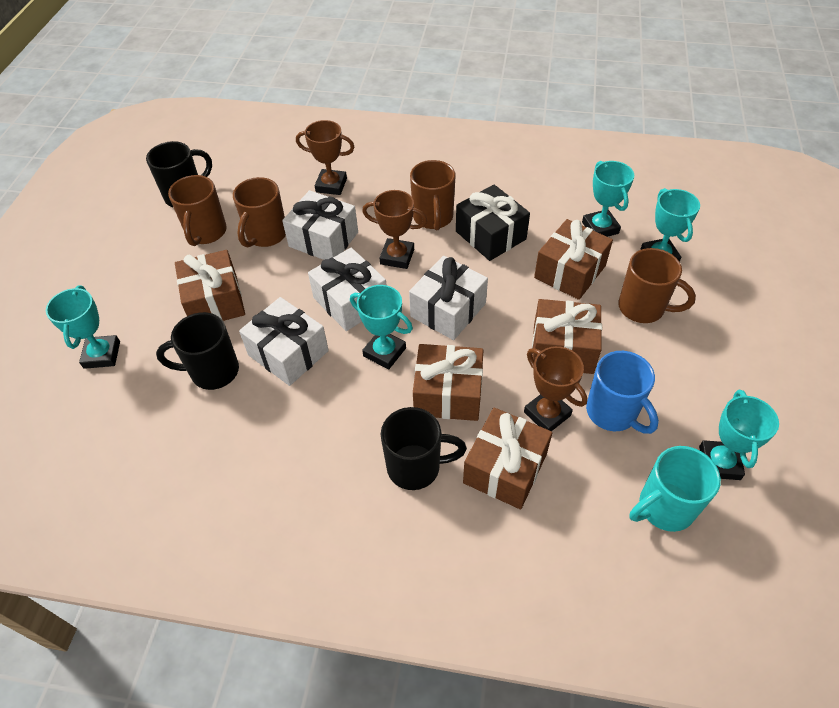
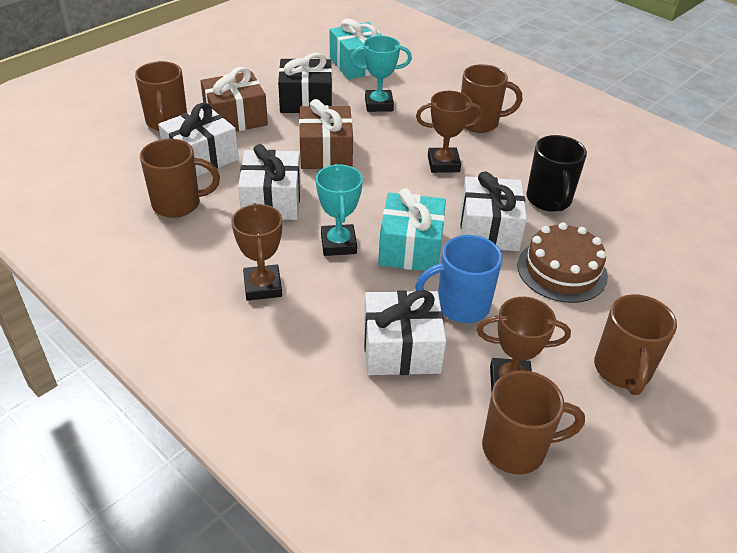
black mug: [146,141,212,207] [156,312,239,390] [381,407,467,490] = 3 -> [526,135,587,212] = 1
brown cake: none = 0 -> [517,222,608,303] = 1
brown gift: [175,250,245,321] [413,344,484,421] [463,408,552,509] [532,299,602,374] [534,219,613,300] = 5 -> [200,67,268,132] [299,99,353,169] = 2
brown mug: [168,175,227,246] [233,177,286,247] [410,160,456,231] [618,248,696,323] = 4 -> [135,61,187,131] [140,139,220,218] [461,64,522,133] [482,370,585,474] [594,294,677,395] = 5
turquoise gift: none = 0 -> [330,19,382,80] [378,188,446,271] = 2
turquoise mug: [629,446,721,532] = 1 -> none = 0
turquoise trophy: [46,285,120,369] [350,285,413,369] [582,161,634,237] [640,188,700,262] [699,390,779,480] = 5 -> [316,164,363,256] [351,36,412,112] = 2

